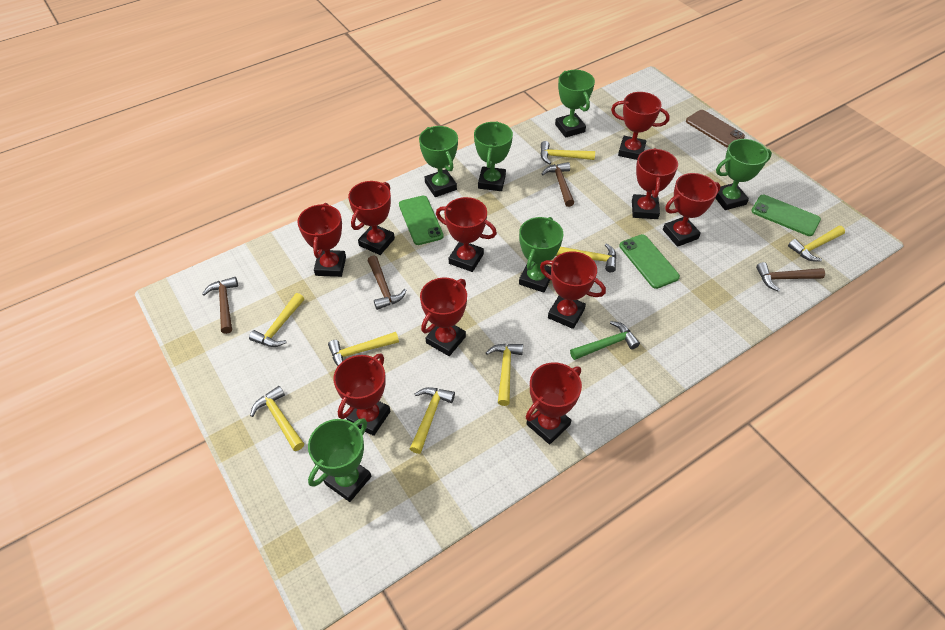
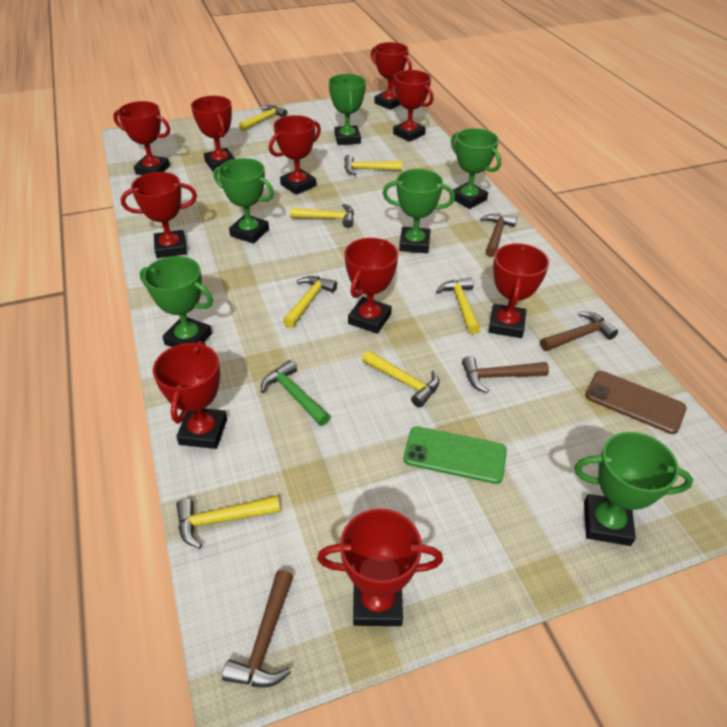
green phone: [399,196,444,245] [619,234,680,289] [751,195,821,236] = 3 -> [404,426,507,484] = 1
yellow hammer: [249,293,304,347] [250,386,304,451] [328,332,399,366] [410,387,455,454] [486,344,523,406] [540,141,595,164] [556,243,616,272] [788,226,845,262] = 8 -> [176,495,280,549] [239,105,287,131] [283,276,337,328] [290,204,354,228] [344,155,402,175] [362,350,440,407] [436,278,481,334] = 7

